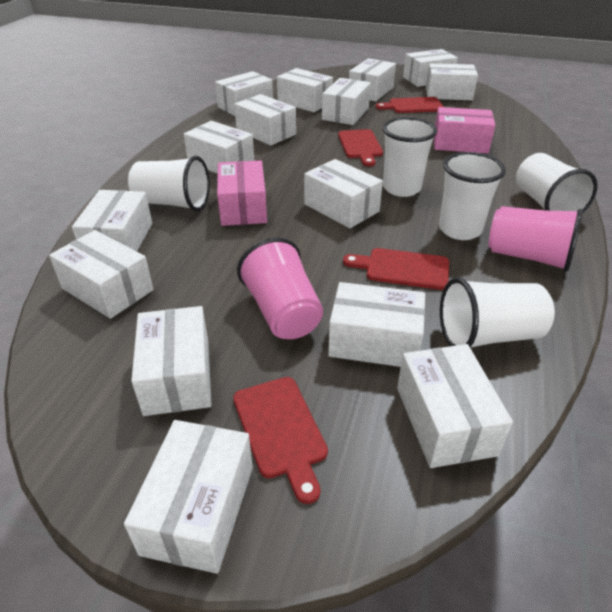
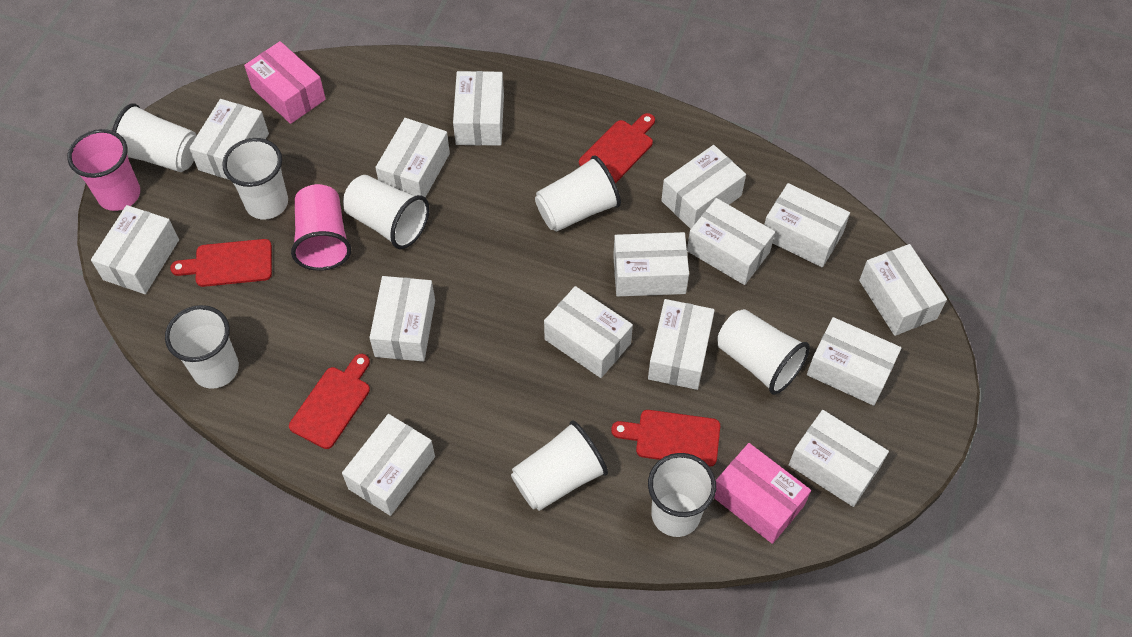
white cup: [128,156,210,212] [382,117,437,197] [439,152,506,240] [440,278,555,348] [516,153,598,212] = 5 -> [112,103,197,172] [165,305,239,389] [222,138,288,220] [343,175,429,249] [511,421,608,511] [535,156,621,232] [648,453,716,537] [717,309,810,395] = 8

